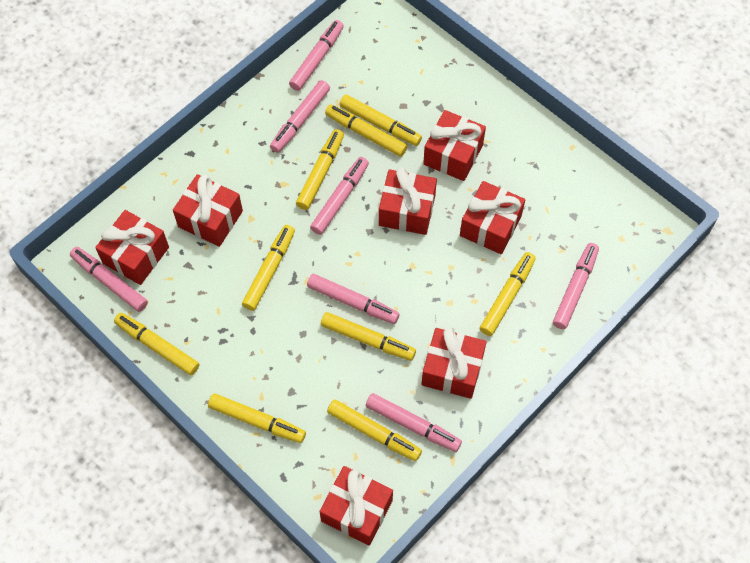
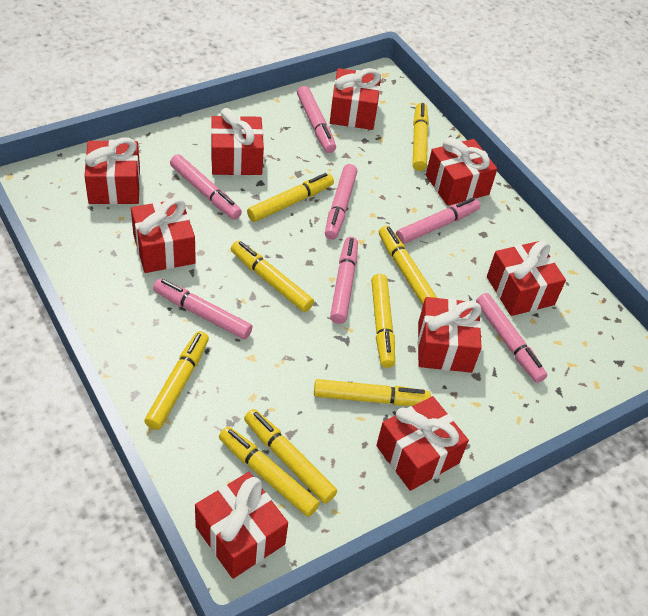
red gift: [95,210,169,285] [173,174,243,247] [320,466,393,546] [379,167,437,235] [421,328,486,399] [423,110,486,181] [460,181,525,254] = 7 -> [84,137,140,205] [131,197,196,273] [195,472,288,579] [211,108,264,175] [330,68,381,130] [376,396,469,491] [418,297,482,373] [426,138,497,206] [487,241,566,316] = 9

